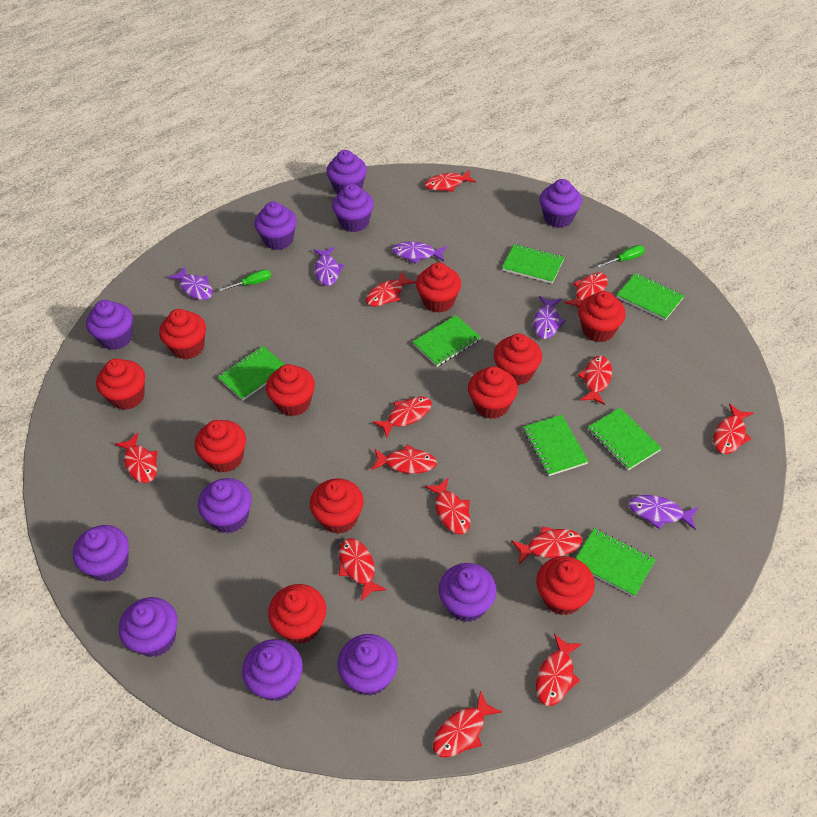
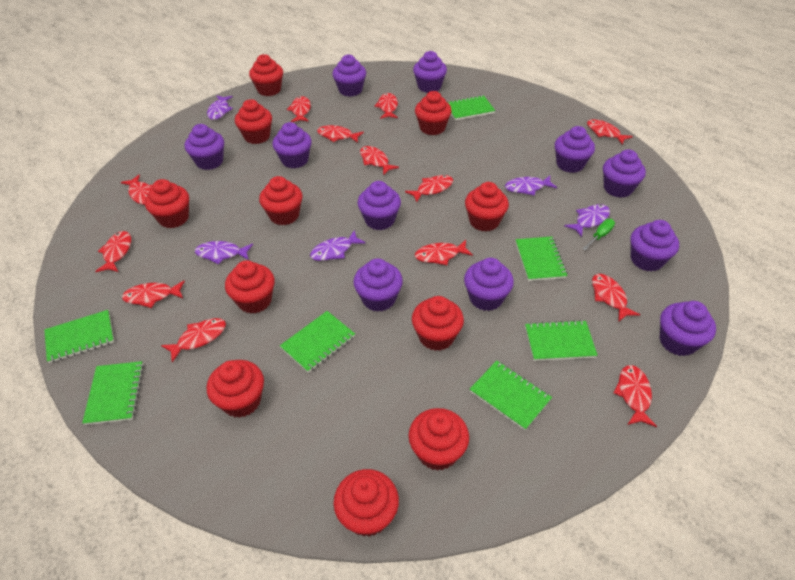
green screwdriver: [219,269,271,292] [597,245,645,268] = 2 -> [583,219,615,250] = 1

